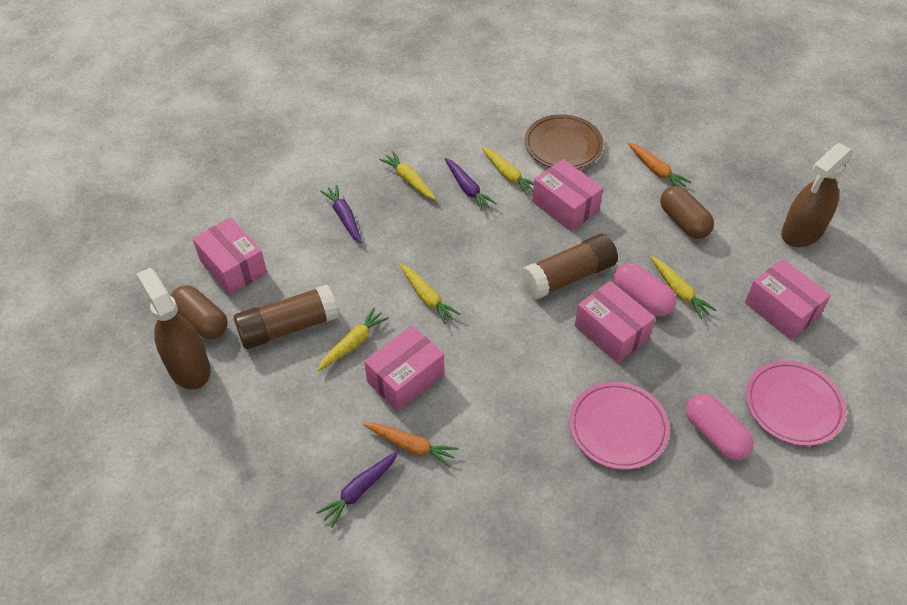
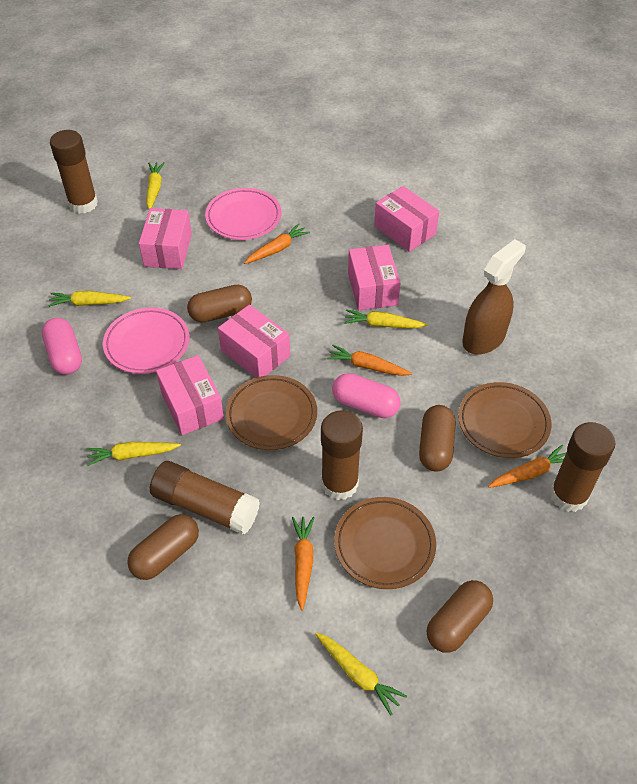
brown capsule: [171,285,228,339] [660,186,714,239] = 2 -> [127,514,199,580] [187,285,252,323] [419,405,456,471] [427,580,493,653] = 4
brown glue stick: [234,285,339,349] [521,234,618,299] = 2 -> [50,130,98,214] [150,461,260,535] [321,410,363,500] [550,422,615,512] = 4
brown plate: [525,114,604,169] = 1 -> [226,375,317,450] [334,497,436,589] [458,382,551,458] = 3
brown spray bottle: [137,268,211,389] [781,143,853,247] = 2 -> [462,239,526,354] = 1
orange carrot: [364,423,458,467] [628,142,691,187] = 2 -> [244,224,310,264] [292,517,315,611] [327,345,412,376] [488,445,566,488] = 4
purple carrot: [316,451,398,528] [320,185,362,243] [445,158,497,211] = 3 -> none = 0

